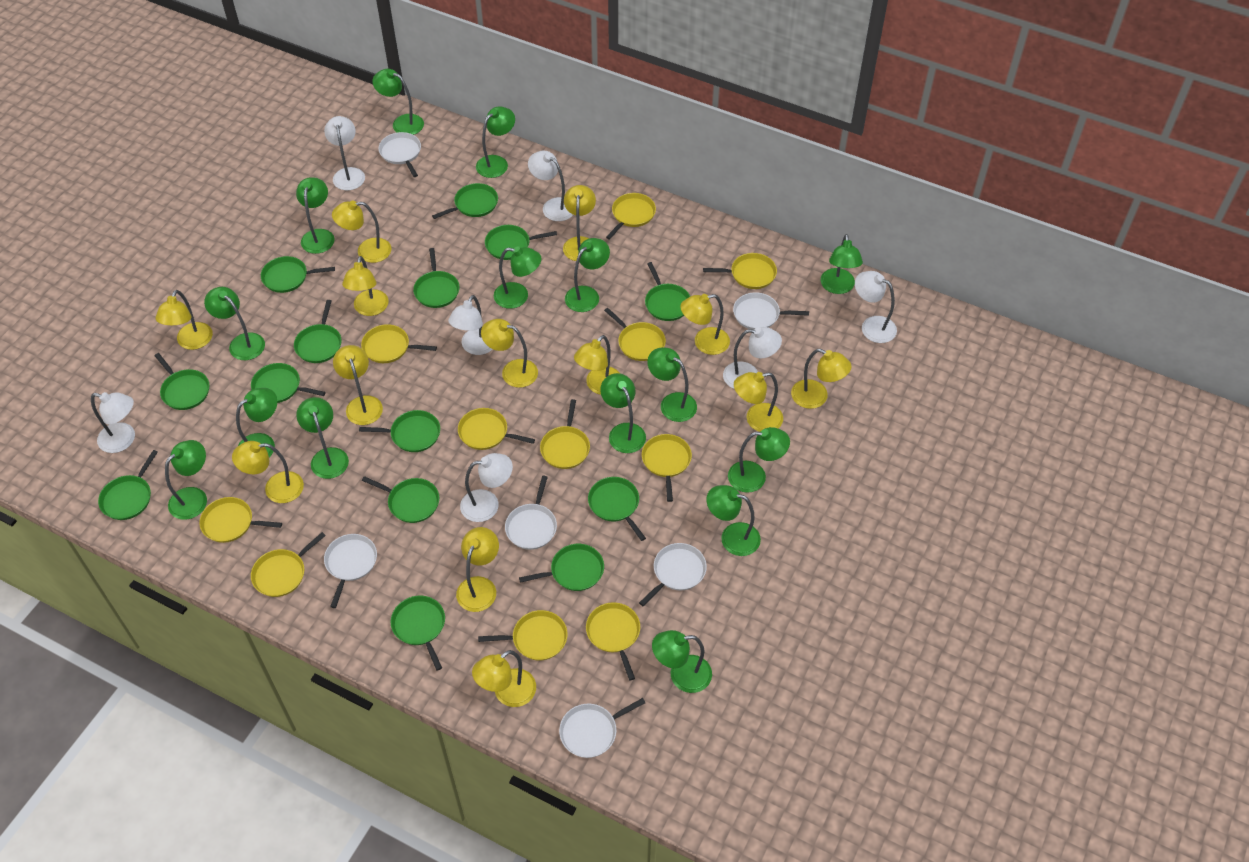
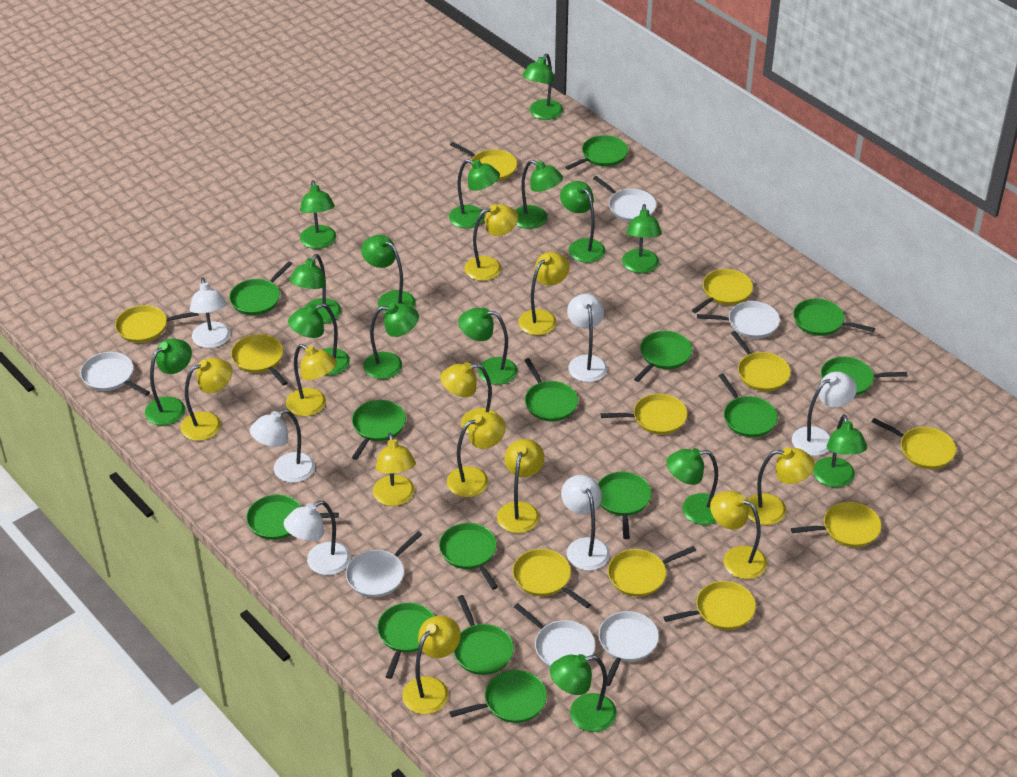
white lamp: [91,392,135,453] [324,116,365,190] [448,295,493,355] [460,453,513,522] [528,150,573,221] [723,327,782,389] [855,271,897,343] = 7 -> [190,277,231,348] [250,409,315,483] [284,501,351,575] [561,475,610,571] [567,294,608,382] [792,372,857,456] = 6
yellow lamp: [155,290,213,350] [232,441,304,503] [332,200,391,263] [333,345,383,425] [342,256,389,316] [456,527,499,612] [472,650,536,707] [481,319,538,388] [563,185,596,261] [574,335,620,395] [680,294,730,355] [734,372,783,432] [791,349,852,409] = 13 -> [180,358,233,441] [286,344,337,416] [373,433,416,506] [402,615,461,714] [440,362,498,433] [447,412,506,497] [464,204,518,281] [497,439,545,533] [518,252,569,335] [710,491,767,579] [747,448,815,525] = 11

